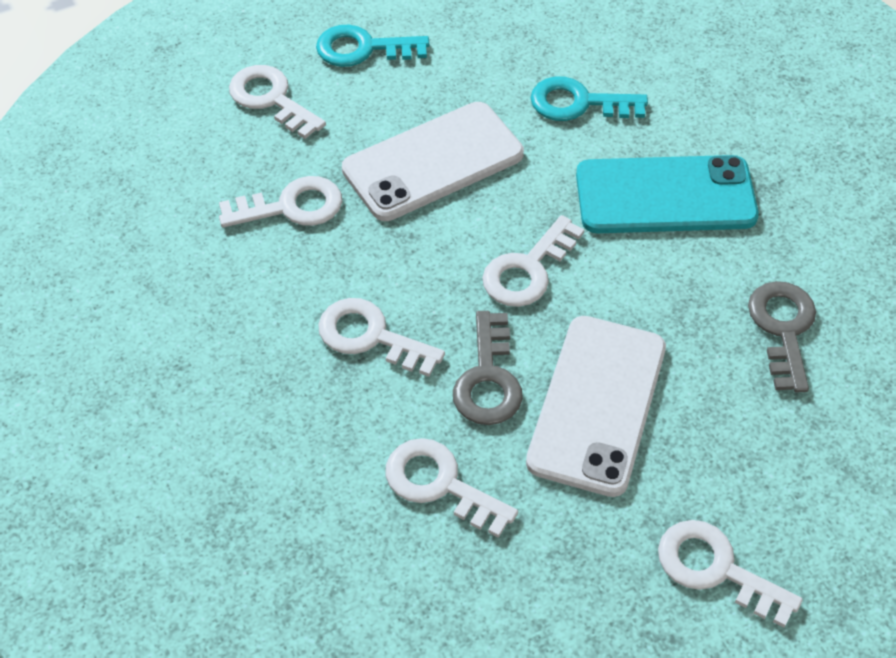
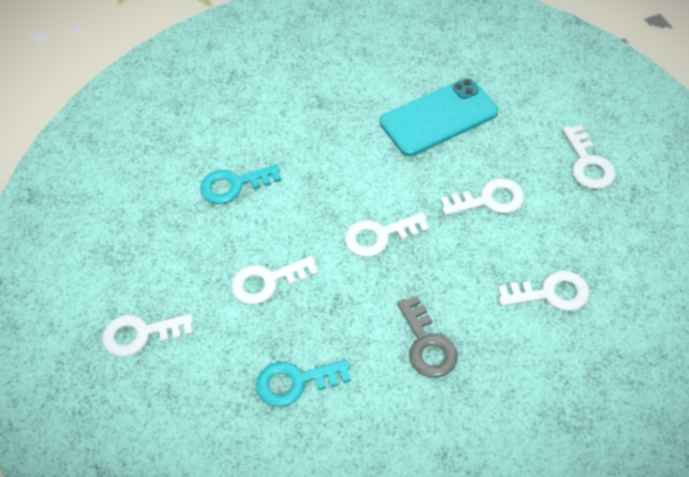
grey key: [453,311,523,425] [748,281,816,392] = 2 -> [397,296,458,378] = 1
white phone: [342,102,524,221] [526,316,666,497] = 2 -> none = 0

